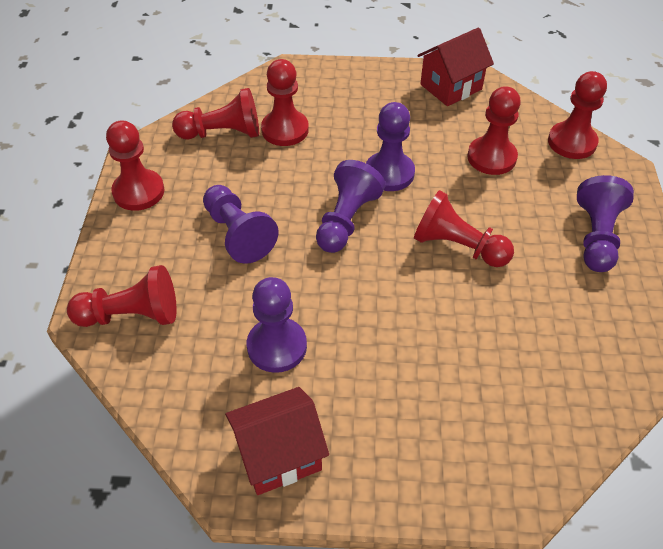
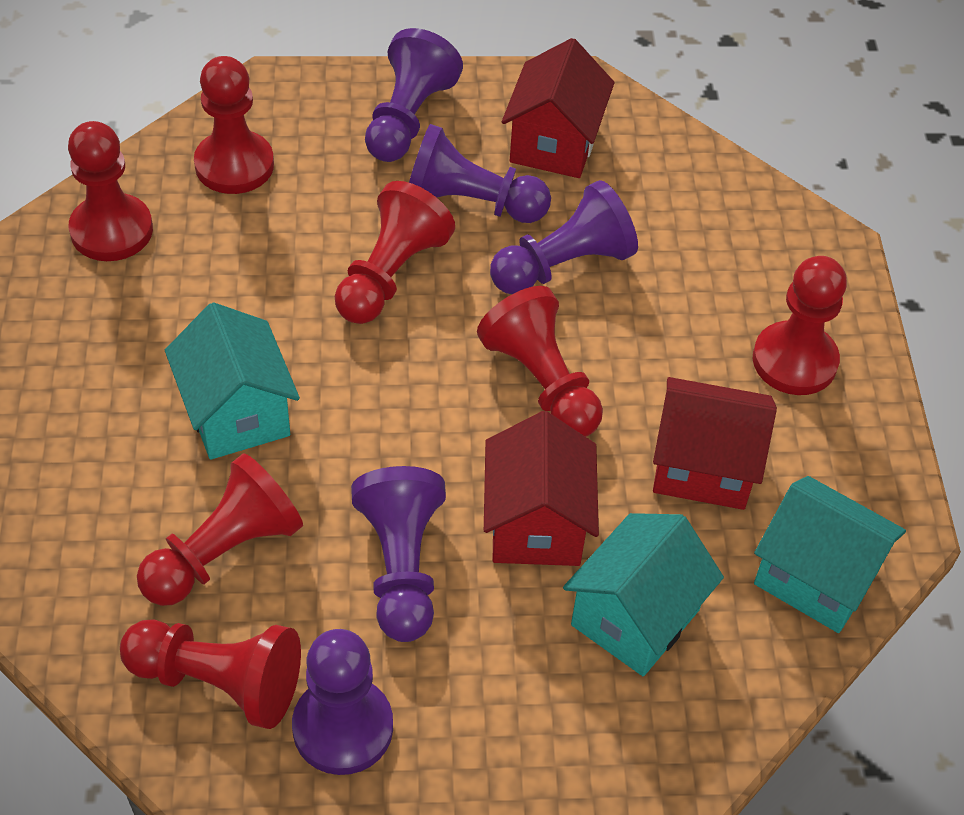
red house: [225,387,329,495] [417,27,494,106] = 2 -> [484,411,599,566] [502,38,615,178] [653,377,777,510] = 3
turquoise house: none = 0 -> [165,302,300,460] [563,513,724,676] [754,476,906,633] = 3

